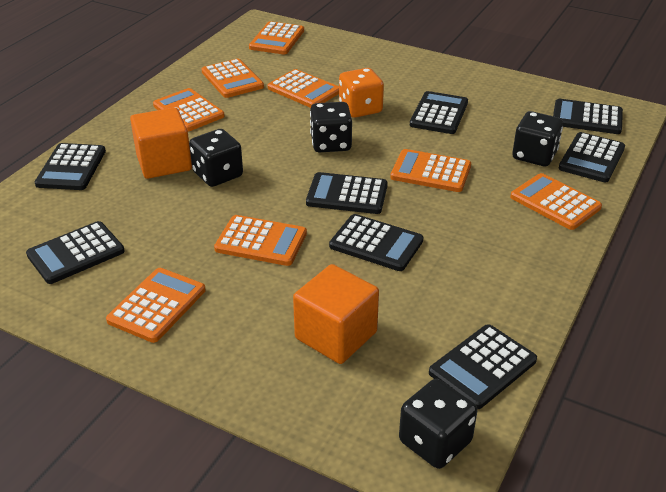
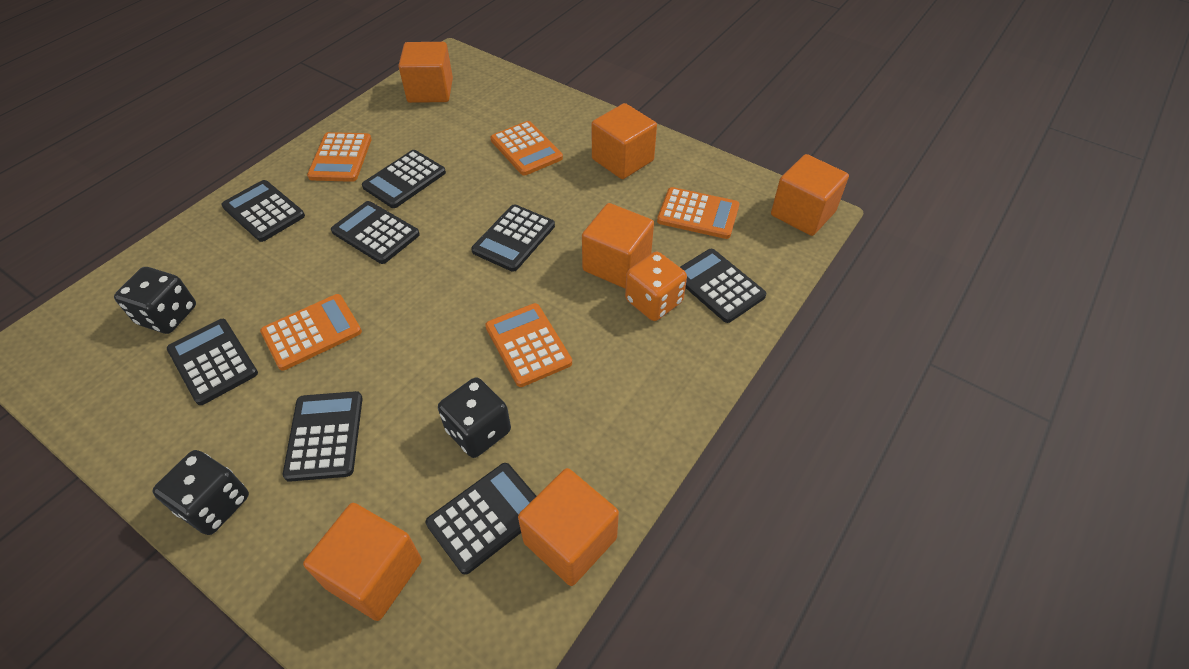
black dice: [189,129,243,187] [310,102,352,153] [399,379,477,469] [512,111,563,166] = 4 -> [114,267,196,334] [153,450,249,535] [438,377,511,458] = 3
orange calculator: [106,268,206,343] [153,88,225,131] [202,59,264,98] [214,215,307,266] [249,21,304,54] [268,69,339,108] [390,149,471,192] [510,173,602,230] = 8 -> [260,294,362,371] [307,132,372,182] [485,303,572,387] [490,121,563,176] [657,187,739,239] = 5
orange cube: [130,107,192,179] [293,264,379,364] = 2 -> [303,503,422,621] [398,42,453,103] [518,468,619,586] [582,203,654,289] [592,103,657,179] [771,154,849,236] = 6

